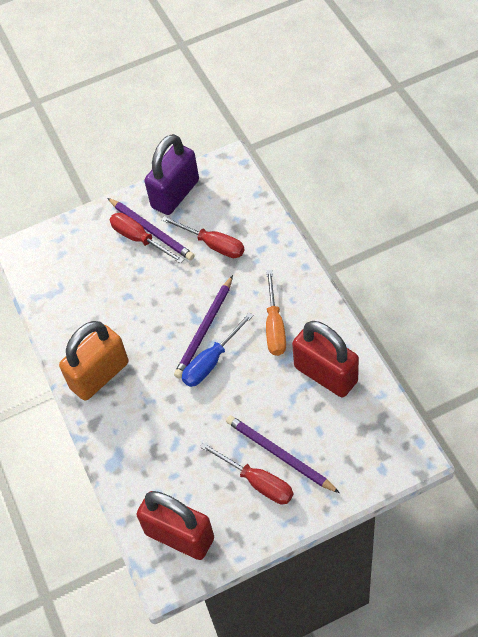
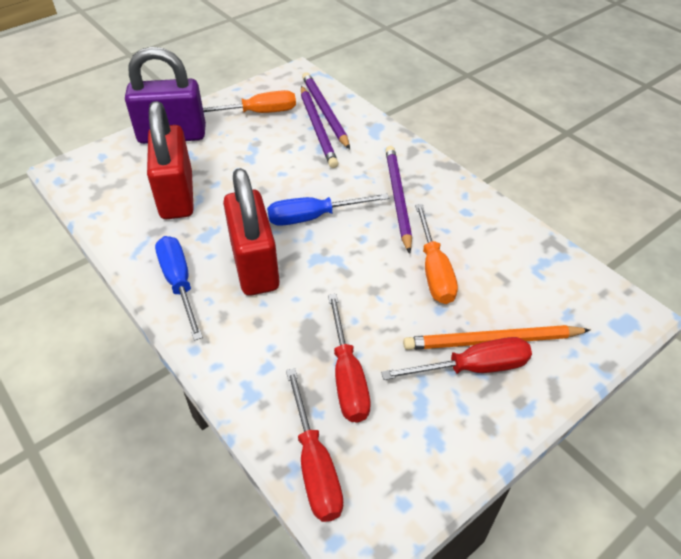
blue screwdriver: [182,313,254,387] = 1 -> [155,236,203,341] [267,193,389,226] = 2
orange padlock: [59,321,128,401] = 1 -> none = 0
orange pencil: none = 0 -> [403,325,590,350] = 1
orange screwdriver: [266,270,286,356] = 1 -> [203,90,296,113] [415,204,458,304] = 2

